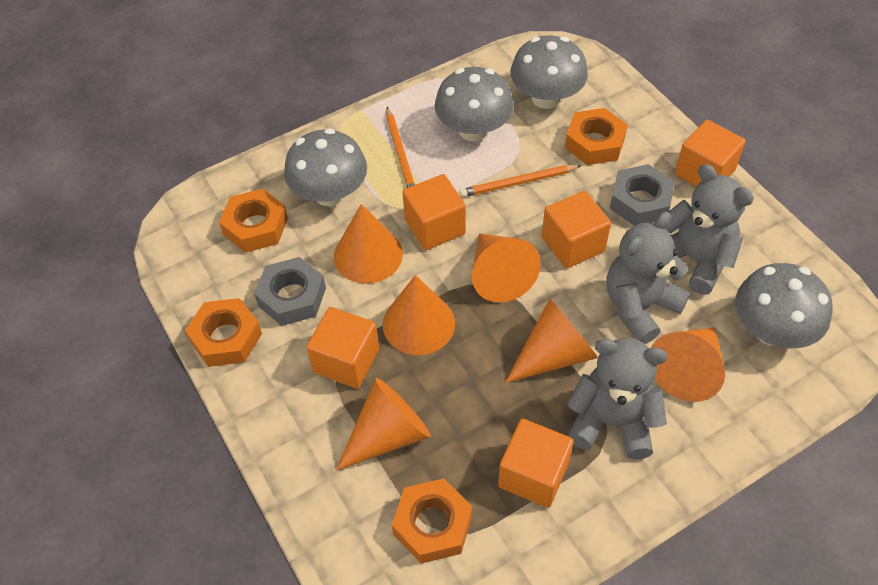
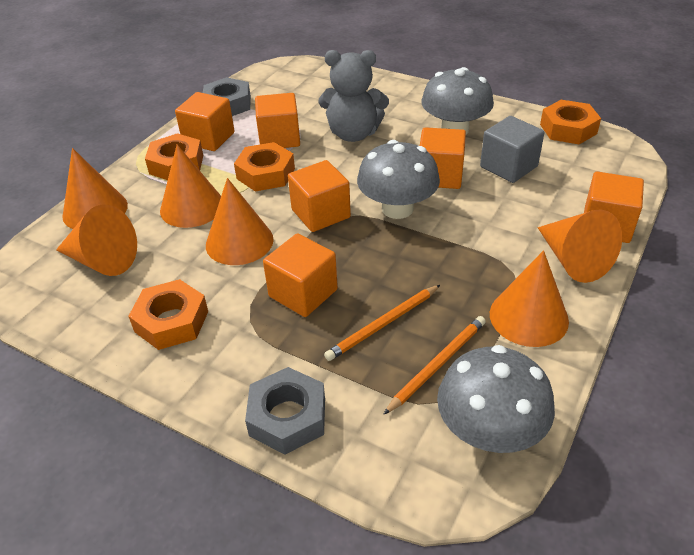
grey cube: none = 0 -> [480,116,544,183] = 1
grey mushroom: [284,128,367,206] [435,67,514,141] [511,36,588,109] [735,263,833,348] = 4 -> [357,140,440,219] [421,67,494,134] [437,345,555,453] = 3
grey teddy bear: [567,338,667,460] [606,212,690,344] [665,164,754,295] = 3 -> [319,50,389,142] = 1
orange cube: [306,307,379,388] [402,174,466,250] [498,419,574,508] [542,191,611,268] [675,119,746,187] = 5 -> [175,92,235,151] [255,93,300,148] [263,233,338,317] [288,160,351,232] [420,127,466,189] [584,172,644,243] = 6

